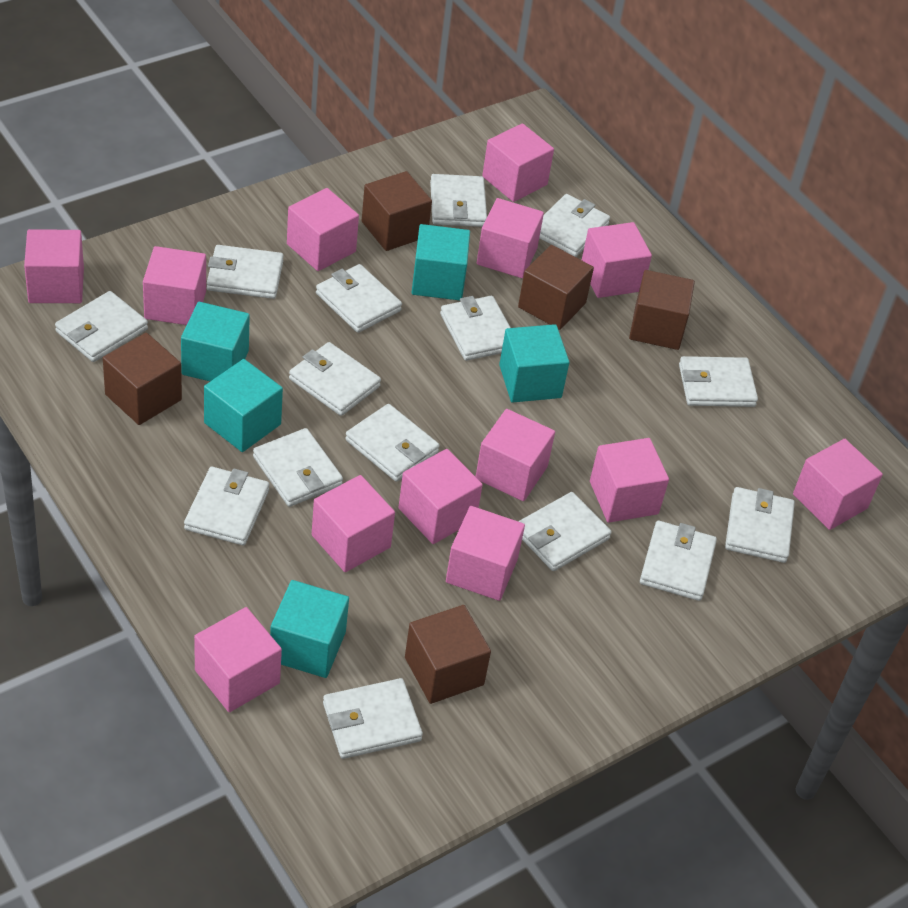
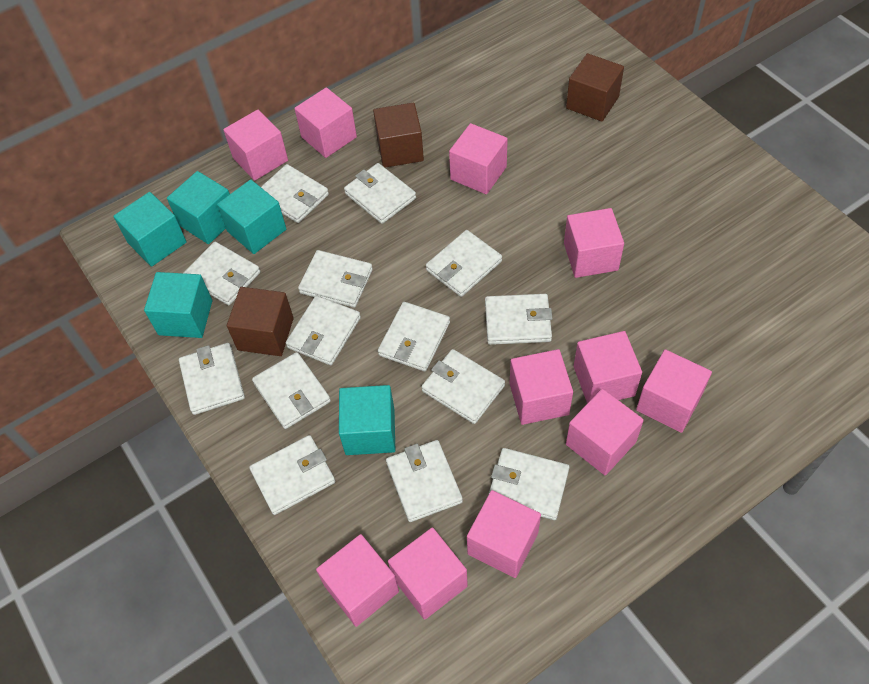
brown cube: [103,333,182,425] [362,171,432,251] [405,605,491,704] [518,245,594,330] [629,270,695,350] = 5 -> [227,287,294,356] [373,103,424,167] [566,53,624,122] = 3
pink cube: [24,229,84,303] [143,246,206,325] [194,607,282,712] [287,188,359,271] [312,475,395,572] [398,449,483,544] [446,506,525,601] [475,409,555,501] [477,198,544,278] [482,123,554,202] [582,222,652,298] [590,438,669,523] [793,439,883,530] = 13 -> [223,110,288,181] [294,87,357,158] [316,534,399,627] [388,527,468,620] [449,123,508,194] [467,490,541,578] [509,349,573,425] [564,208,624,278] [566,389,644,475] [574,331,642,404] [636,349,712,433] = 11
white wallet: [55,291,148,362] [184,467,269,545] [207,245,284,299] [253,428,343,507] [289,342,381,416] [316,264,402,333] [323,678,423,759] [345,404,440,482] [430,174,487,227] [440,296,511,361] [518,492,612,571] [539,194,610,257] [640,521,717,601] [679,356,758,407] [725,487,795,563] = 15 -> [179,343,245,415] [183,242,260,305] [249,435,335,515] [252,352,331,429] [261,164,329,223] [286,296,361,365] [298,250,373,308] [344,163,416,224] [378,302,450,371] [386,440,463,522] [421,349,505,424] [426,230,502,297] [485,294,553,345] [488,448,570,520] = 14

